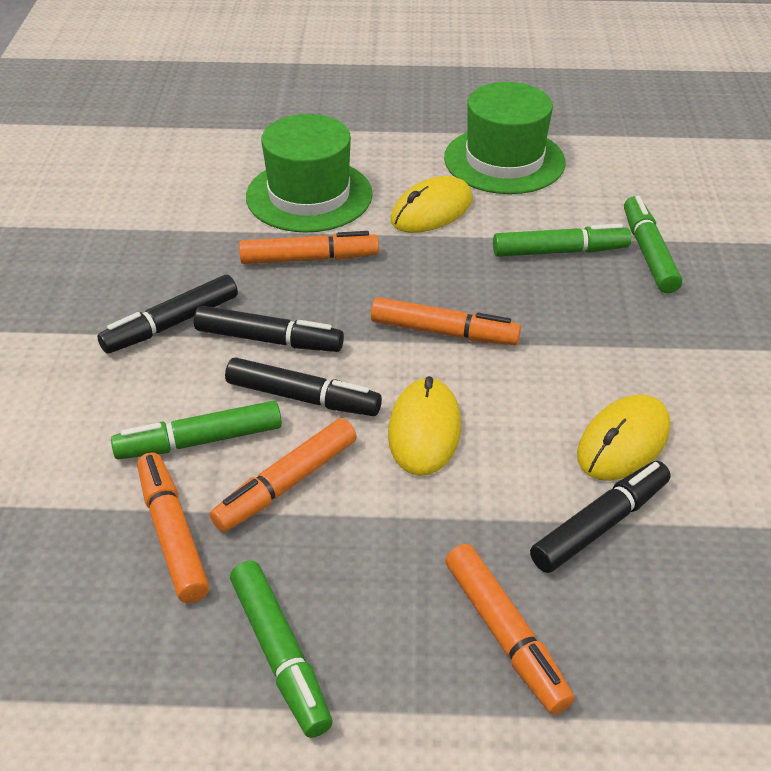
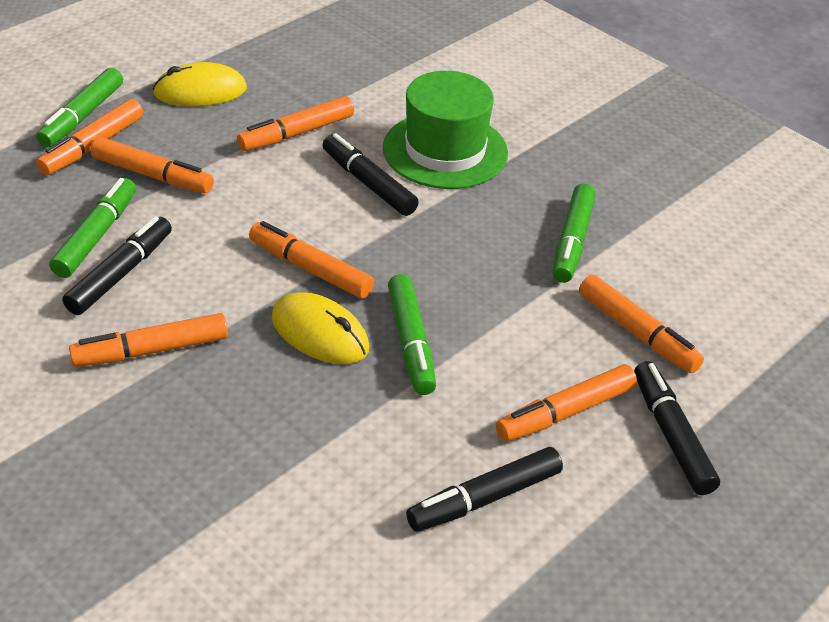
green hat: [246,114,373,233] [444,82,566,194] = 2 -> [383,71,508,189] = 1
orange marker: [137,452,209,603] [210,418,357,532] [239,231,379,264] [371,297,521,345] [445,544,574,715] = 5 -> [36,99,143,175] [69,313,228,367] [91,137,214,193] [237,96,354,151] [249,221,374,298] [496,364,637,442] [579,274,704,373] = 7
yellow mouse: [388,376,461,476] [390,176,473,233] [577,394,670,481] = 3 -> [152,62,247,107] [271,292,369,364] = 2

